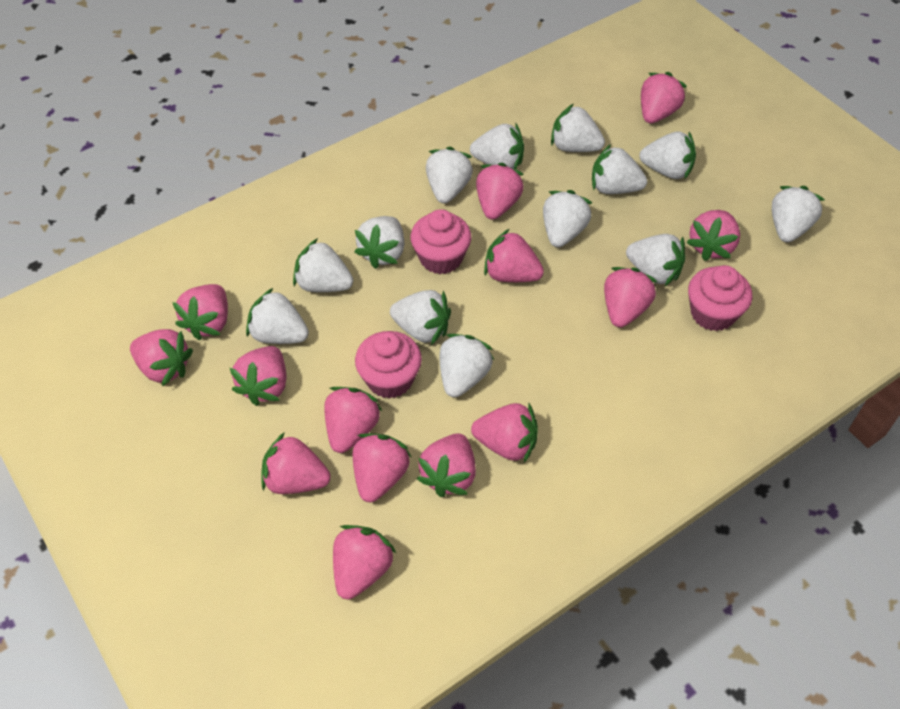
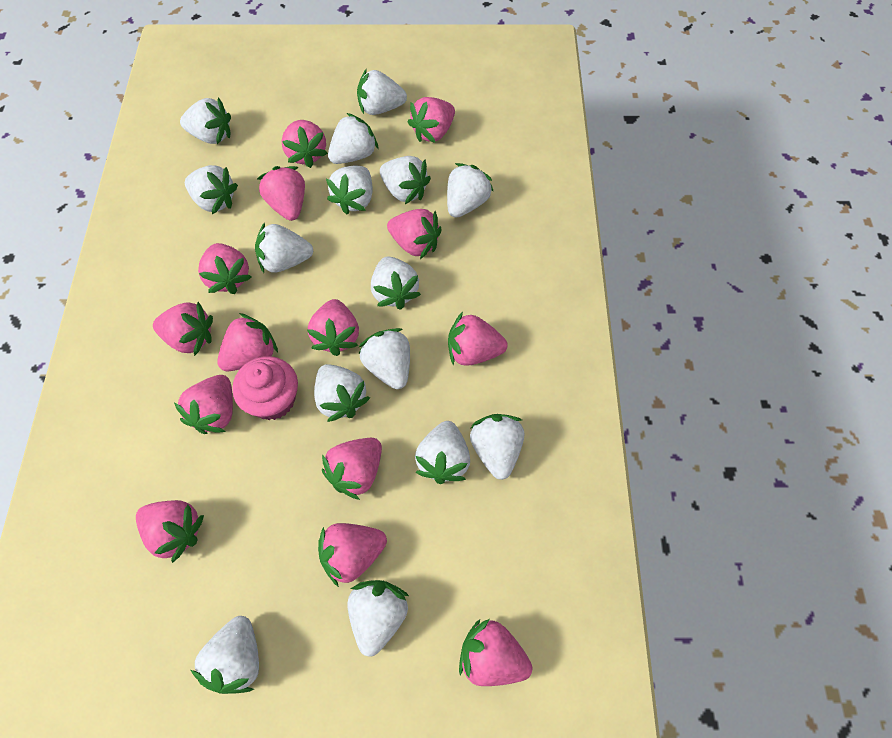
pink cupcake: [355,331,422,399] [411,209,471,274] [688,265,752,331] = 3 -> [232,356,298,420] = 1
white strawberry: [246,288,309,344] [293,238,353,292] [354,216,404,269] [390,290,451,345] [426,147,473,203] [440,334,494,398] [470,124,524,169] [543,190,592,247] [551,104,605,152] [592,144,647,194] [626,234,686,286] [640,132,696,180] [772,186,825,242] = 13 -> [180,98,231,144] [185,165,238,214] [190,616,259,694] [255,222,313,273] [314,364,370,422] [326,166,373,215] [328,113,379,164] [347,580,409,657] [357,69,407,115] [359,328,410,389] [371,257,421,310] [380,156,431,204] [415,421,470,484] [447,163,494,218] [470,414,525,480] = 15

